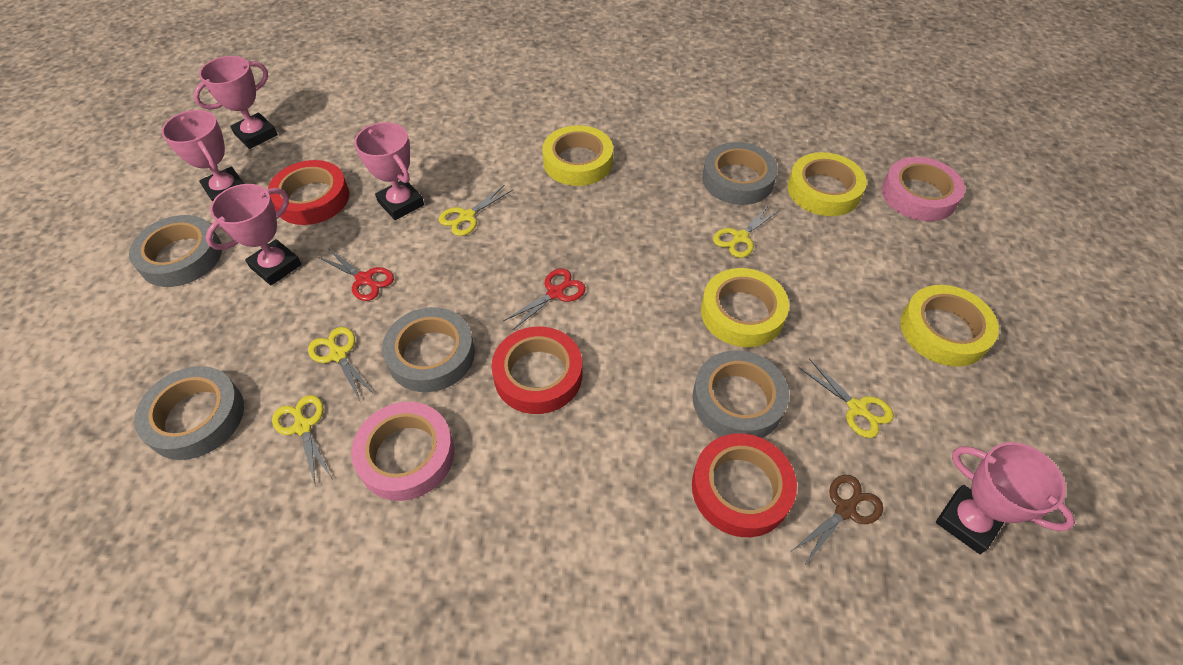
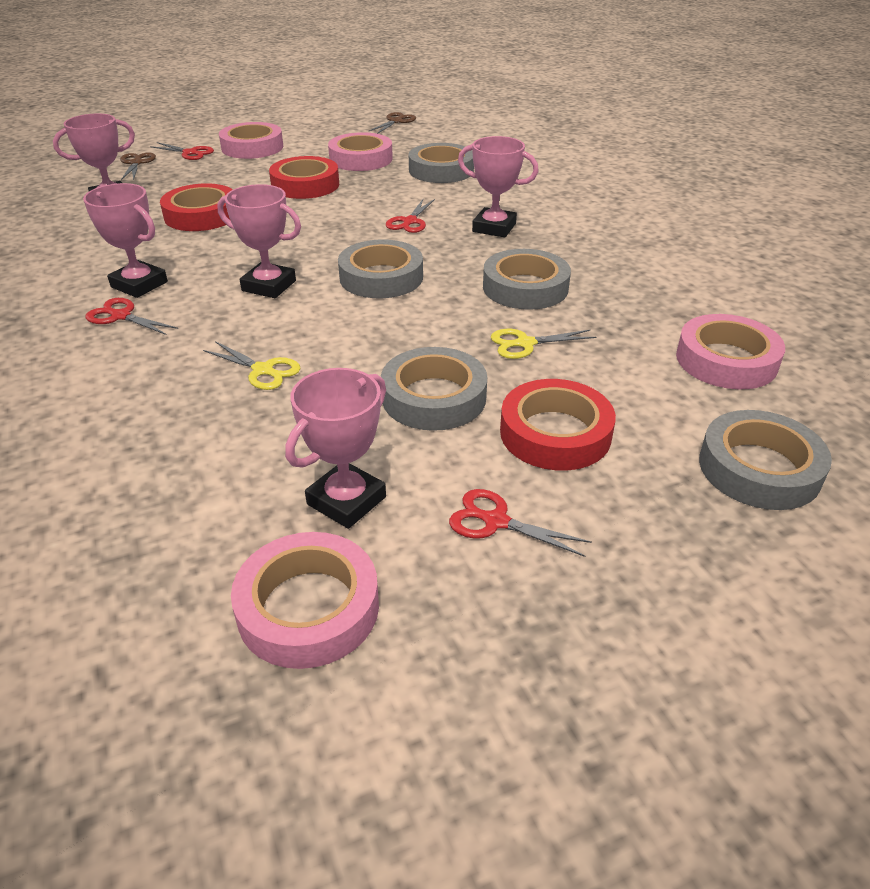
brown scissors: [792,475,883,565] = 1 -> [120,152,156,181] [368,112,416,134] = 2
pink tape: [351,402,454,501] [882,157,965,221] = 2 -> [219,122,283,159] [231,532,379,669] [328,132,393,171] [676,314,785,389] = 4
red scissors: [318,248,394,301] [503,269,586,330] = 2 -> [86,298,178,335] [150,142,214,160] [386,199,435,233] [449,489,592,557] = 4
yellow scissors: [272,395,332,485] [308,327,375,401] [439,185,513,236] [713,205,780,258] [799,358,894,438] = 5 -> [203,341,301,390] [491,329,596,359] = 2
yellow tape: [542,125,613,186] [701,268,789,347] [787,152,867,216] [900,285,999,367] = 4 -> none = 0

